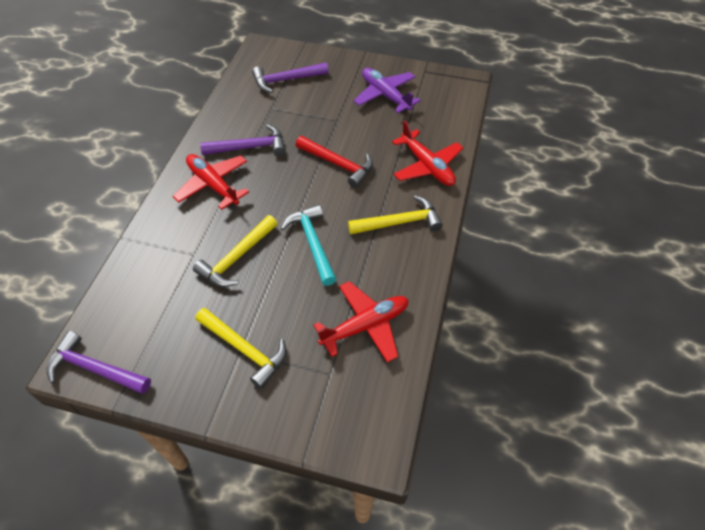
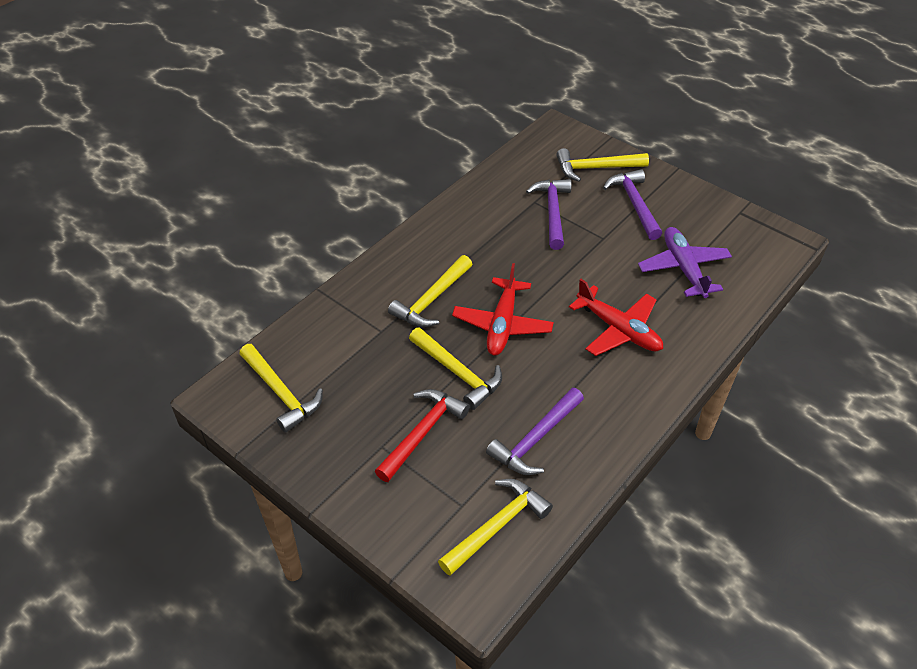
red plane: [173,154,249,210] [314,281,409,363] [392,120,463,186] = 3 -> [452,263,554,356] [569,279,663,356] = 2
turquoise hammer: [281,204,336,286] = 1 -> none = 0
yellow hammer: [193,215,278,287] [195,308,287,389] [348,195,443,235] = 3 -> [239,344,323,433] [388,255,473,328] [409,327,502,410] [438,479,553,576] [556,148,649,182] = 5

